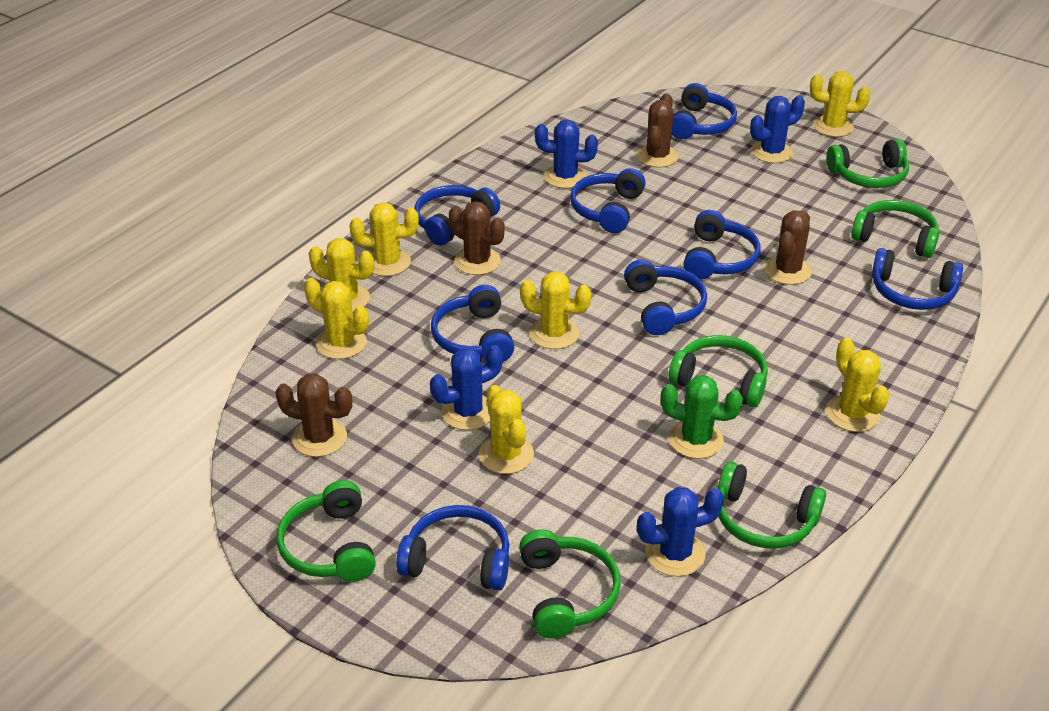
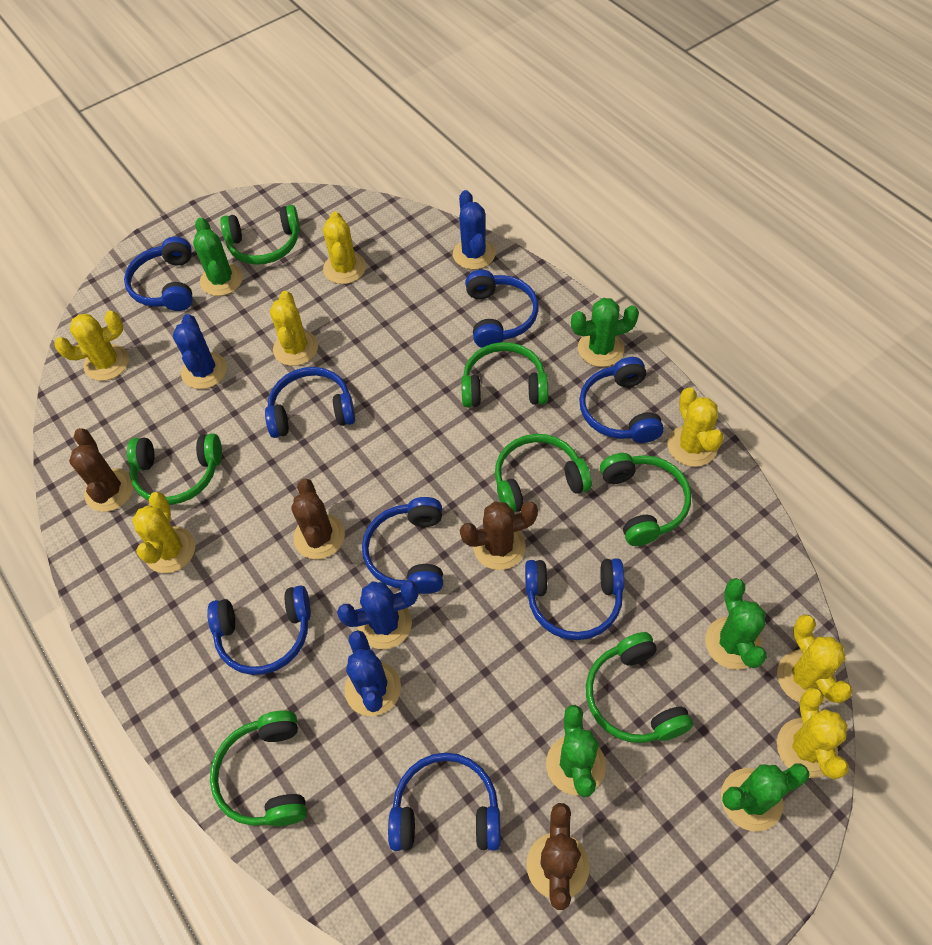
green cactus: [660,375,743,459] = 1 -> [193,218,243,296] [546,705,606,797] [571,298,639,367] [705,578,767,670] [721,763,810,832] = 5
green headphones: [277,480,376,582] [519,529,621,639] [668,335,768,407] [718,461,826,548] [826,139,909,188] [851,200,940,258] = 6 -> [127,433,222,505] [210,710,307,826] [220,205,300,265] [461,342,548,407] [495,434,592,513] [586,632,693,743] [600,453,691,546] = 7

